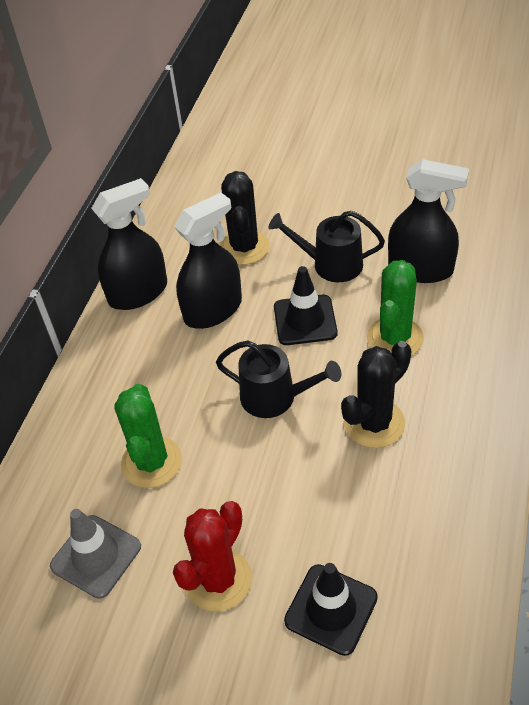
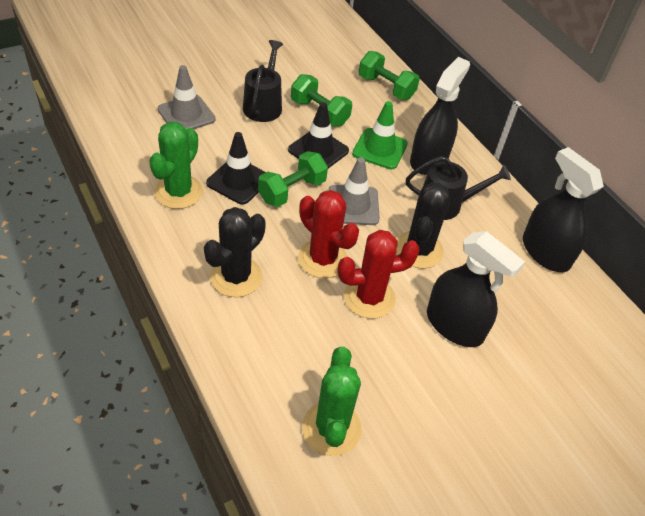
green dumbbell: none = 0 -> [258,151,328,207] [291,74,352,126] [359,51,420,100] = 3
green traffic cone: none = 0 -> [352,101,408,169] = 1
grey traffic cone: [50,509,141,599] = 1 -> [158,65,216,129] [328,157,380,225] = 2
red cactus: [173,501,252,611] = 1 -> [298,190,359,278] [338,230,420,319] = 2

